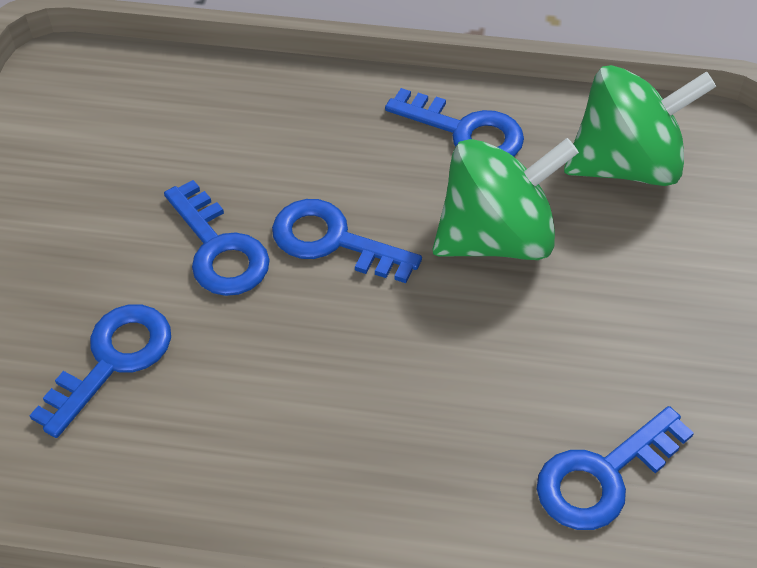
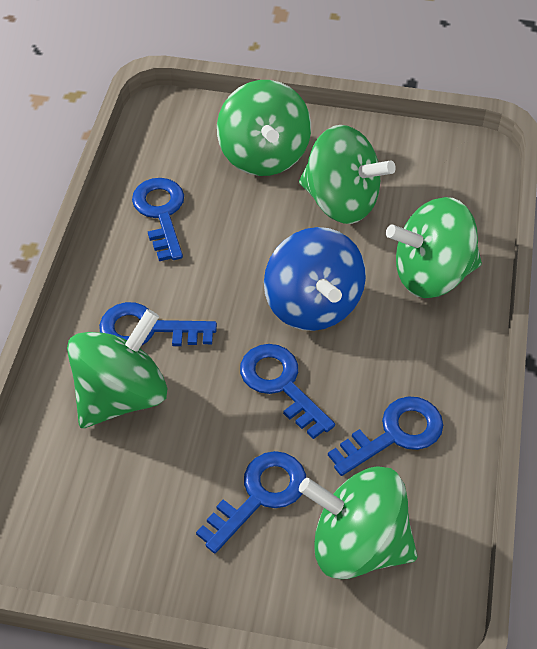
blue spinning top: none = 0 -> [264,227,366,331] = 1
green spinning top: [433,138,579,260] [564,65,716,186] = 2 -> [67,309,167,428] [217,80,311,176] [299,125,396,224] [299,466,417,579] [386,197,482,298] = 5

